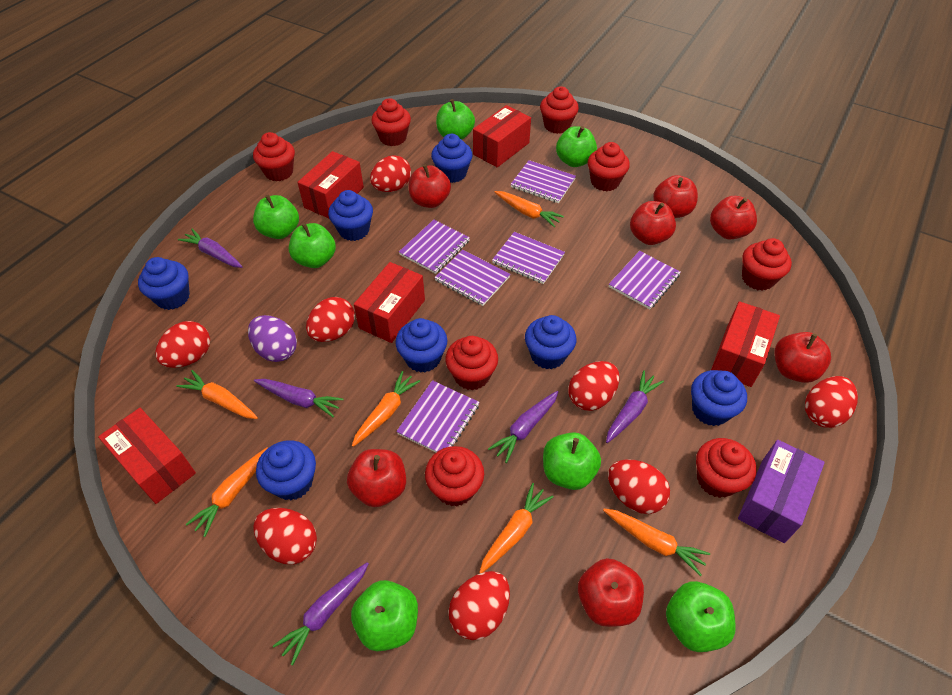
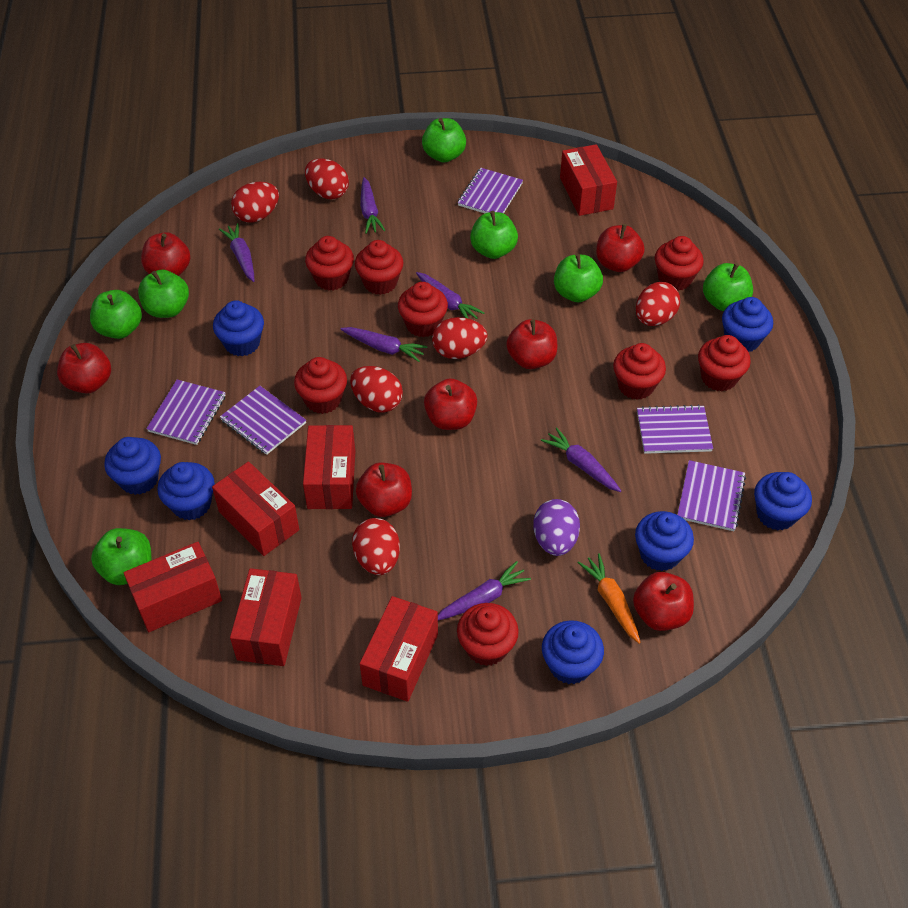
orange carrot: [176,370,258,419] [185,447,268,537] [352,371,420,447] [479,483,554,573] [495,191,564,227] [603,509,710,576] = 6 -> [578,553,641,644] = 1
purple box: [738,440,825,543] = 1 -> none = 0
purple carrot: [178,229,243,268] [254,379,344,418] [273,562,369,665] [488,391,558,463] [606,370,664,443] = 5 -> [219,223,255,282] [340,327,428,362] [360,177,386,234] [416,272,485,319] [438,561,531,620] [541,427,621,492] = 6
purple notebook: [396,380,480,453] [399,220,470,274] [434,250,510,306] [492,232,565,284] [511,160,576,203] [609,251,681,309] = 6 -> [146,380,226,445] [220,386,306,455] [458,168,523,213] [637,405,713,454] [677,460,746,531] = 5
red box: [98,408,196,504] [297,151,364,218] [354,262,425,343] [473,105,531,167] [711,301,780,387] = 5 -> [123,542,222,632] [212,462,299,556] [230,568,302,666] [303,425,355,509] [360,596,438,702] [560,144,617,216] = 6
red egg: [155,321,210,368] [253,508,317,565] [306,297,355,342] [370,155,411,192] [449,571,510,640] [568,361,620,411] [608,459,670,514] [805,376,858,428] = 8 -> [231,182,279,223] [305,158,349,199] [350,366,403,413] [352,518,400,575] [432,317,488,359] [636,282,680,326] = 6

